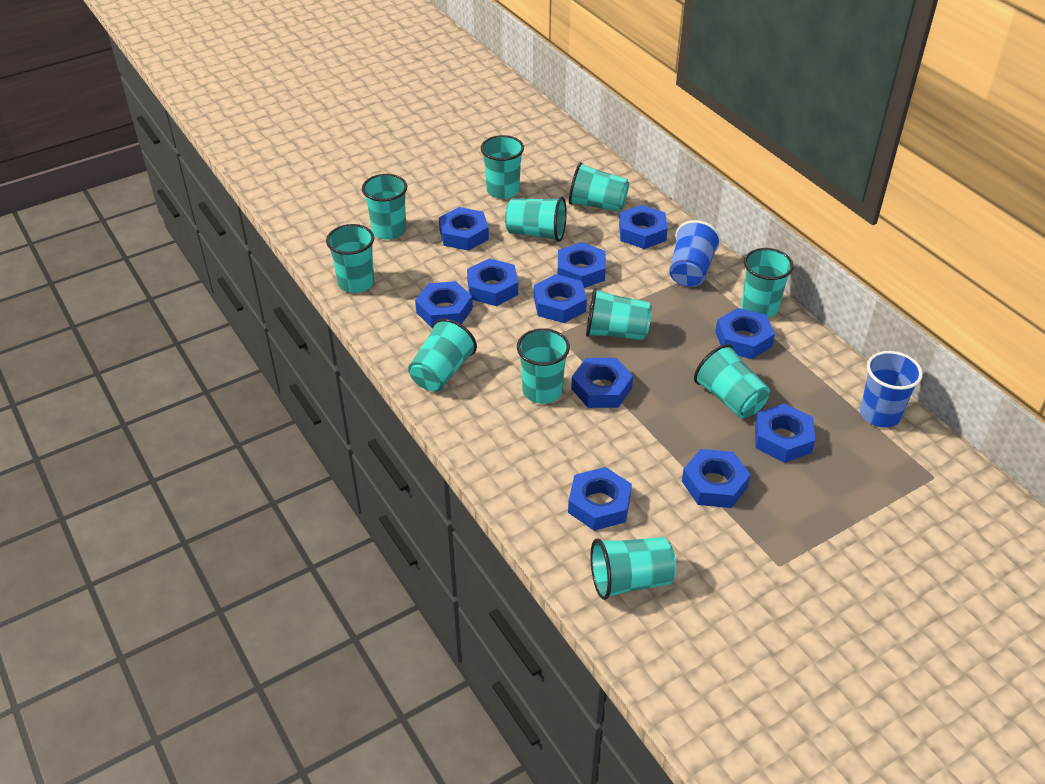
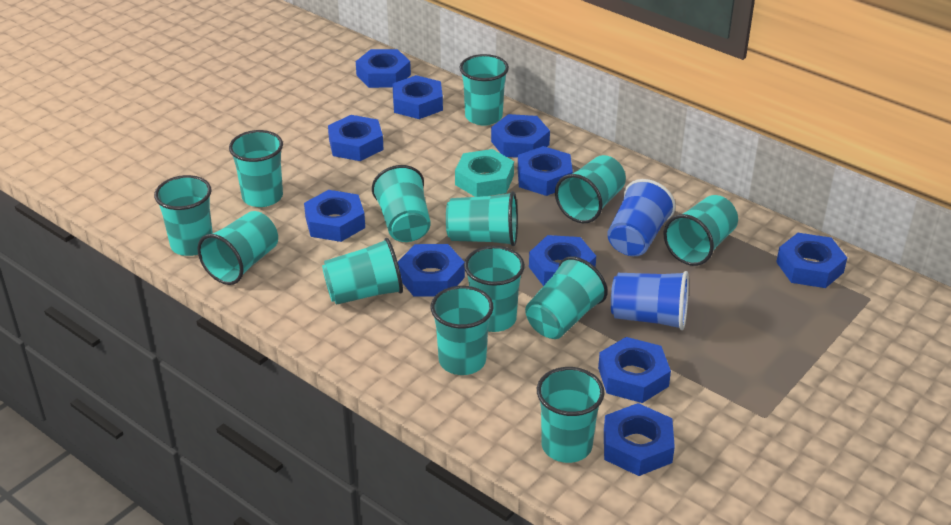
turquoise cup: [326,224,374,293] [362,174,407,240] [408,319,477,392] [481,135,524,199] [505,197,567,242] [517,328,570,404] [569,162,629,212] [586,288,652,340] [590,537,676,600] [694,344,770,418] [742,248,794,318] = 11 -> [154,175,213,256] [197,211,278,285] [229,130,283,207] [322,238,403,305] [372,165,431,242] [431,286,494,375] [446,191,518,246] [459,54,509,126] [464,246,525,332] [525,256,608,339] [537,367,605,463] [555,155,626,223] [663,195,738,266] = 13
turquoise nut: none = 0 -> [455,149,514,197] = 1

